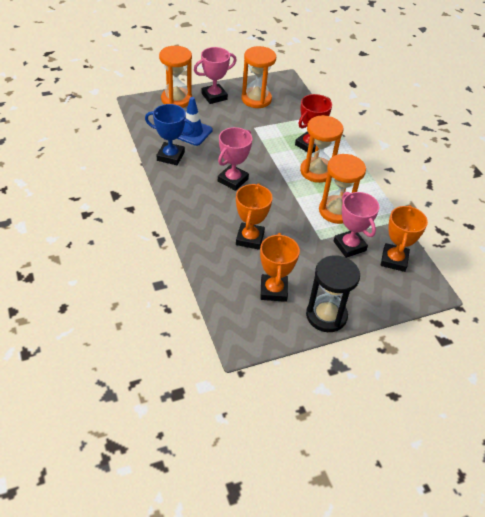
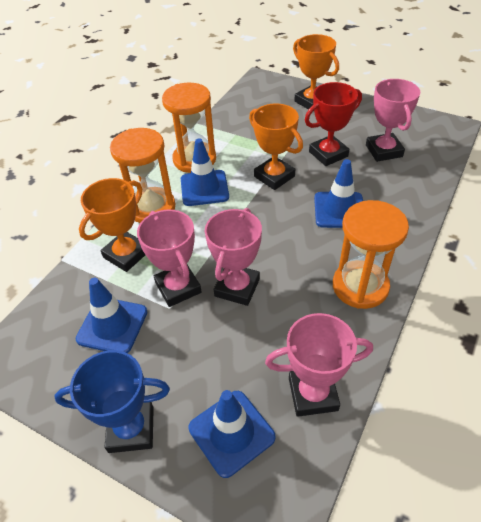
black hourglass: [306,255,360,332] = 1 -> none = 0
blue traffic cone: [177,97,213,146] = 1 -> [76,278,147,353] [181,138,229,206] [189,390,276,478] [314,159,363,228] = 4
orange hourglass: [159,46,192,108] [242,46,276,108] [300,115,343,183] [319,154,366,224] = 4 -> [110,128,175,223] [162,83,216,173] [333,200,409,309] = 3
pink trophy: [194,47,237,104] [218,127,252,191] [334,192,379,258] = 3 -> [137,210,202,307] [205,208,262,306] [265,313,373,417] [366,79,420,162] = 4

